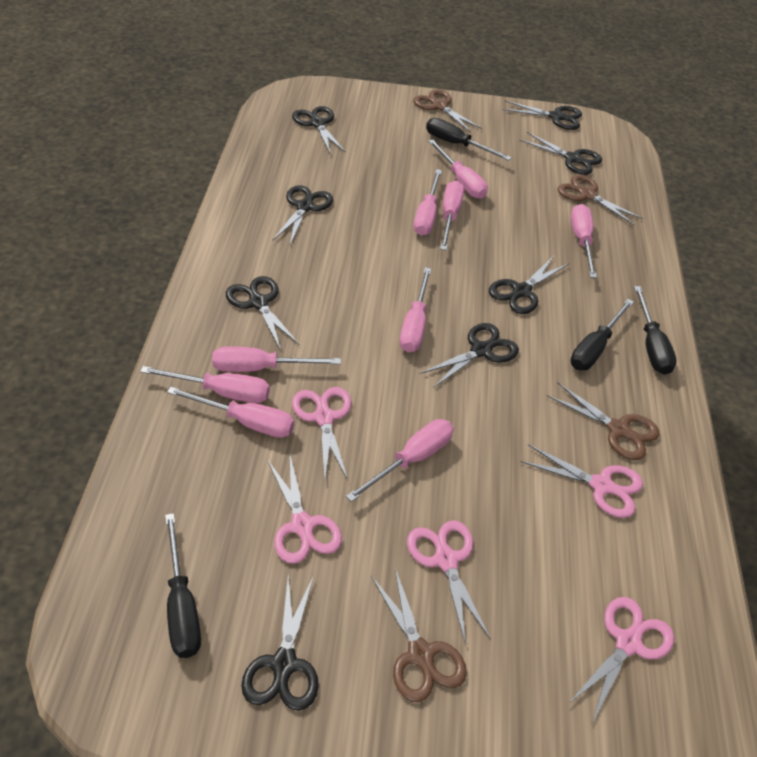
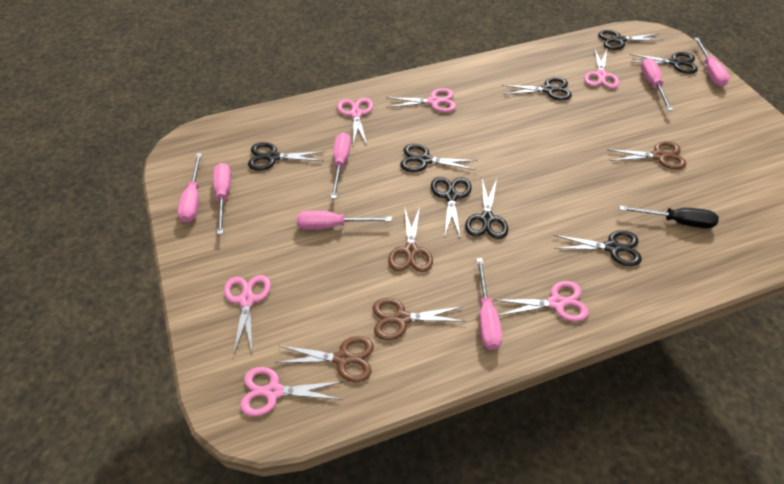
black screwdriver: [165,513,201,658] [426,118,512,161] [570,299,634,370] [634,286,677,375] = 4 -> [619,206,719,228] = 1
pink scissors: [267,456,342,564] [292,387,351,480] [407,520,490,645] [520,444,643,518] [568,597,674,722] = 5 -> [224,275,271,356] [240,367,342,416] [337,98,373,145] [386,88,456,112] [495,281,589,322] [584,48,619,89] = 6
pink screwdriver: [140,366,270,403] [167,387,294,438] [212,346,341,372] [346,419,454,502] [400,268,431,352] [414,169,442,236] [428,140,488,199] [440,181,464,250] [571,204,597,278] = 9 -> [178,153,202,223] [213,163,231,235] [297,211,392,230] [331,133,351,199] [476,258,502,350] [641,58,673,111] [694,38,730,87] = 7

